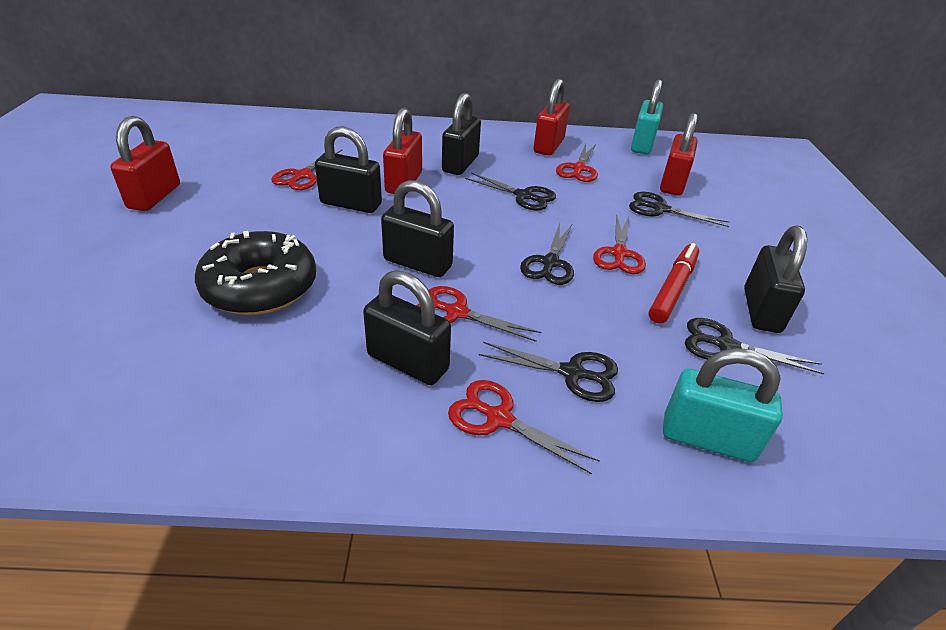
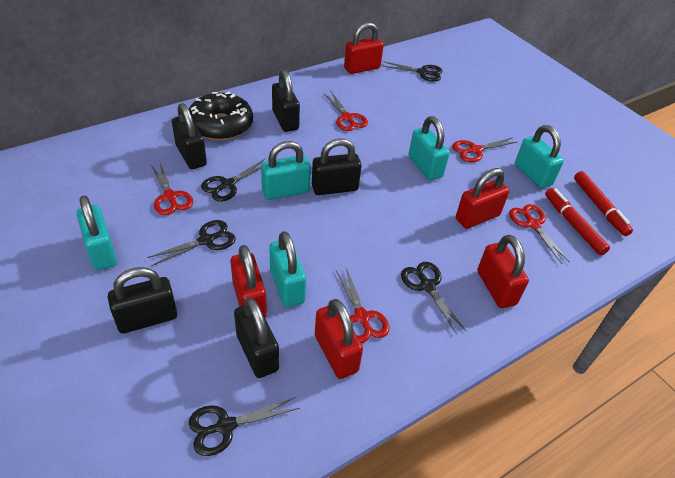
red marker: [649,243,699,324] = 1 -> [545,188,610,255] [574,171,633,236] = 2
red padlock: [110,116,180,211] [383,107,422,194] [534,79,570,156] [660,113,698,196] = 4 -> [230,245,267,318] [315,299,363,379] [344,22,384,74] [456,168,510,229] [477,235,529,308] = 5
turquoise padlock: [631,79,663,155] [663,348,783,462] = 2 -> [77,195,117,271] [261,141,311,200] [270,231,306,307] [409,116,450,180] [515,125,564,188] = 5

